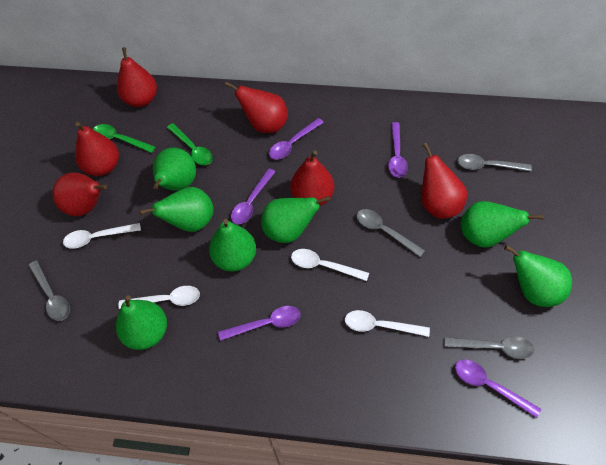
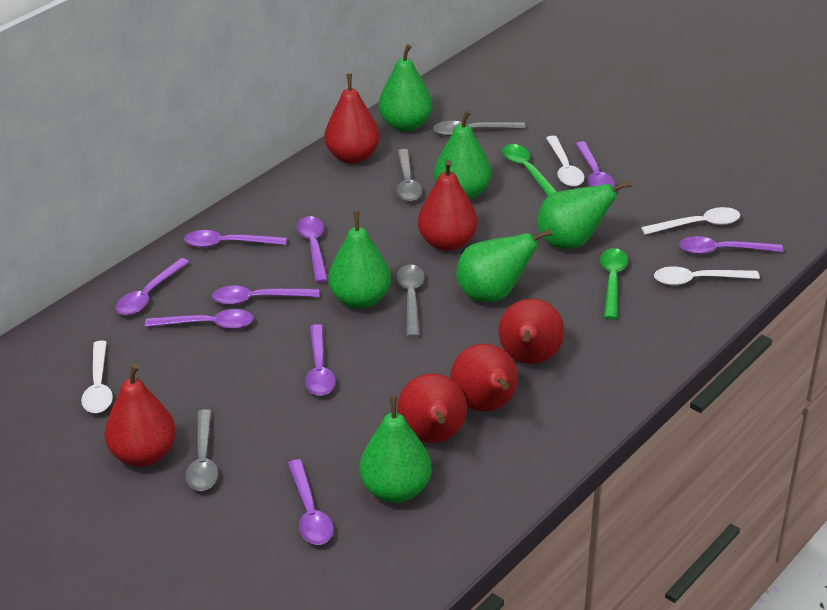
green pear: [116,295,167,350] [139,187,214,232] [153,148,196,190] [209,219,256,271] [261,196,330,243] [461,201,544,248] [504,245,572,307] = 7 -> [328,211,391,309] [360,396,432,503] [378,44,432,132] [434,110,491,200] [456,229,553,302] [537,181,631,249] = 6
purple spoon: [218,306,301,341] [231,168,275,224] [269,118,324,160] [388,122,408,178] [455,359,541,418] = 5 -> [116,258,189,315] [145,309,254,329] [184,230,287,248] [212,286,319,305] [288,459,334,545] [297,216,328,283] [305,324,336,396] [576,142,615,188] [679,236,783,254] = 9

